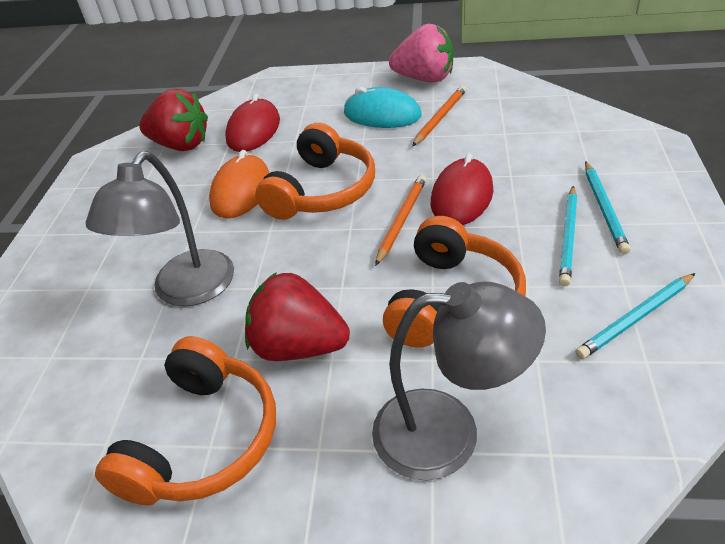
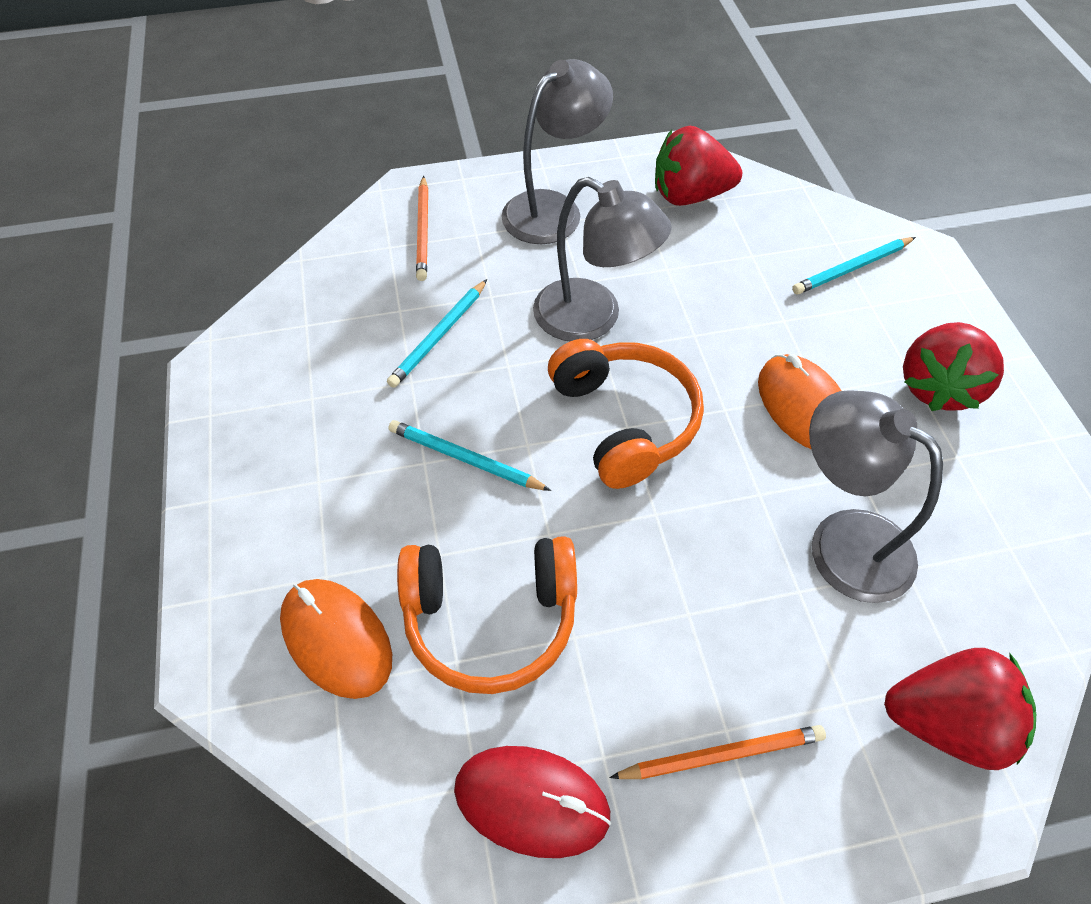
grey lamp: [85,151,234,307] [372,281,546,481] = 2 -> [501,59,613,244] [533,177,672,341] [809,390,943,603] = 3
orange headphones: [95,336,276,505] [255,123,375,220] [383,216,526,348] = 3 -> [397,536,577,694] [548,339,704,489] = 2
orange mouse: [209,150,269,218] = 1 -> [280,579,392,699] [758,354,842,449] = 2
pink strawberry: [389,24,453,82] = 1 -> none = 0
red mouse: [225,94,280,152] [431,153,493,225] = 2 -> [454,746,611,858] = 1
red strawberry: [139,89,208,151] [245,272,350,361] = 2 -> [655,126,742,206] [884,648,1036,770] [903,322,1004,411] = 3
turquoise mouse: [344,87,422,128] = 1 -> none = 0

